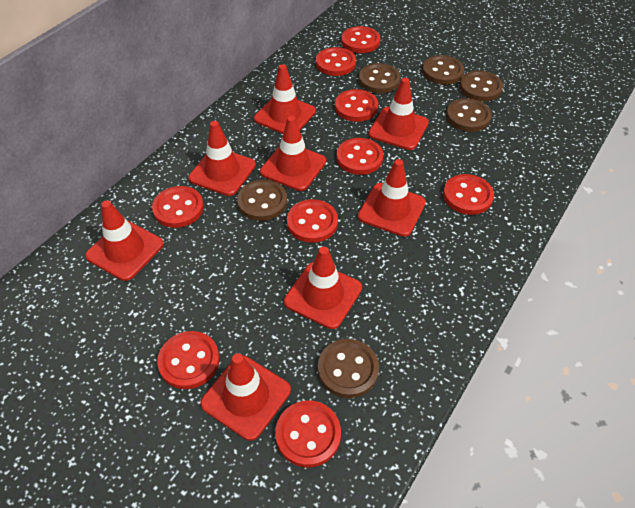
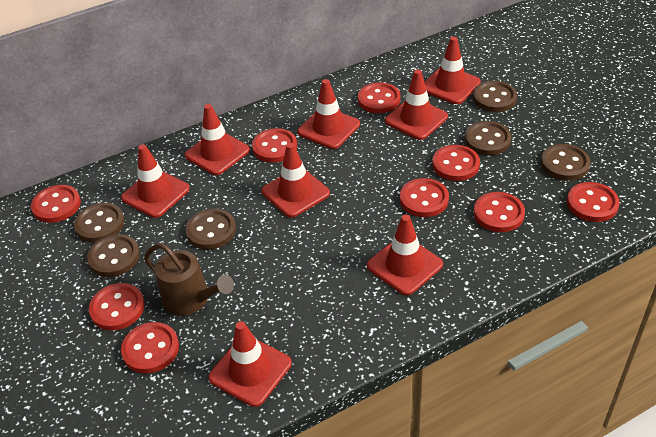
brown watering can: none = 0 -> [144,243,234,316] = 1

